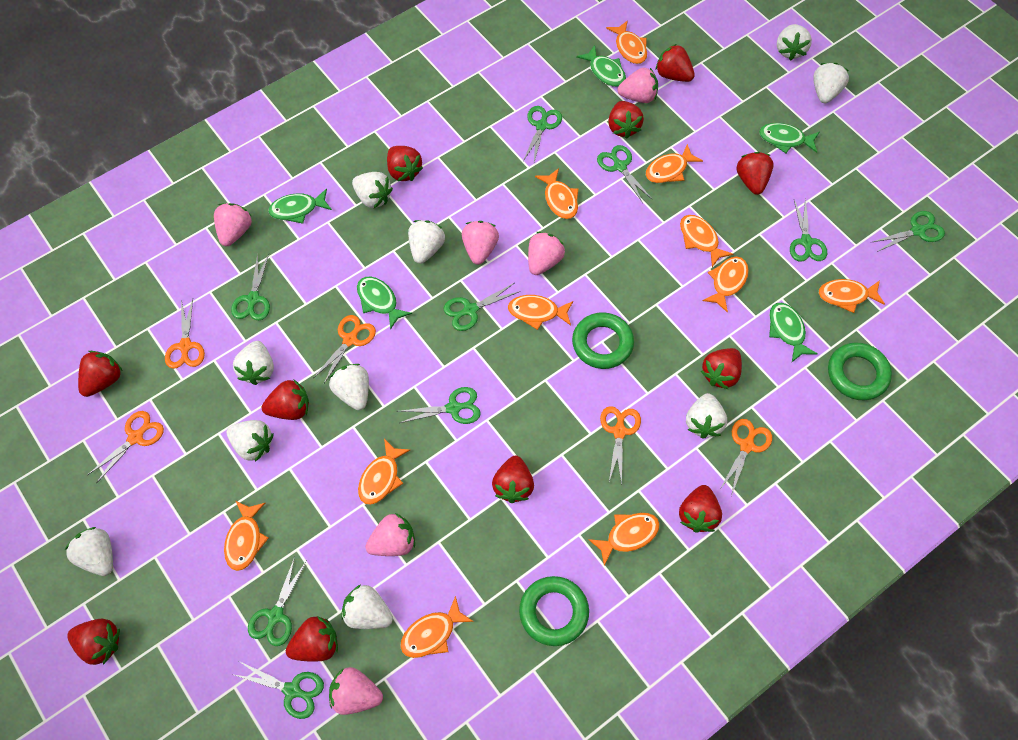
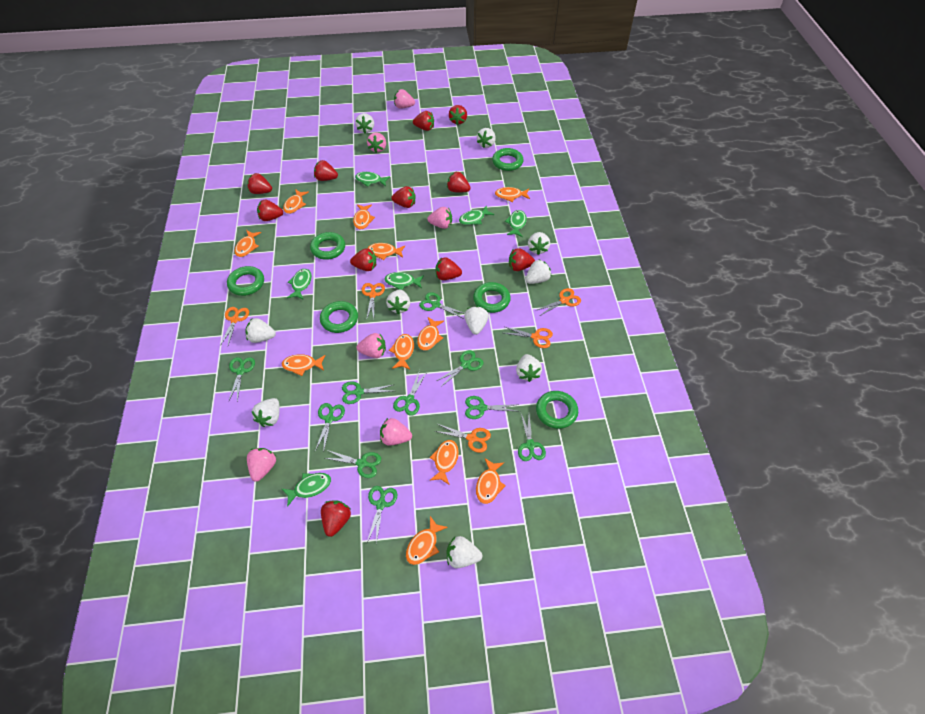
green fish: [268,189,332,224] [357,277,412,330] [576,45,626,87] [759,123,819,153] [769,303,817,362] = 5 -> [282,473,331,507] [287,269,312,300] [355,172,390,187] [384,272,424,290] [459,206,494,225] [505,210,527,237] = 6
green ring: [519,576,589,646] [572,313,634,369] [828,342,892,400] = 3 -> [227,266,264,296] [310,232,345,260] [320,301,358,333] [473,282,511,313] [492,148,524,171] [536,391,578,429] = 6
green scissors: [231,254,270,320] [232,661,324,719] [248,557,307,646] [397,387,481,424] [444,283,521,331] [523,106,562,162] [597,145,653,203] [790,198,827,262] [873,211,945,252] = 9 -> [229,357,255,401] [315,403,345,453] [325,450,381,478] [342,381,395,404] [367,486,397,544] [393,370,427,416] [419,292,465,319] [437,350,483,387] [465,396,519,419] [518,414,546,461] = 10

